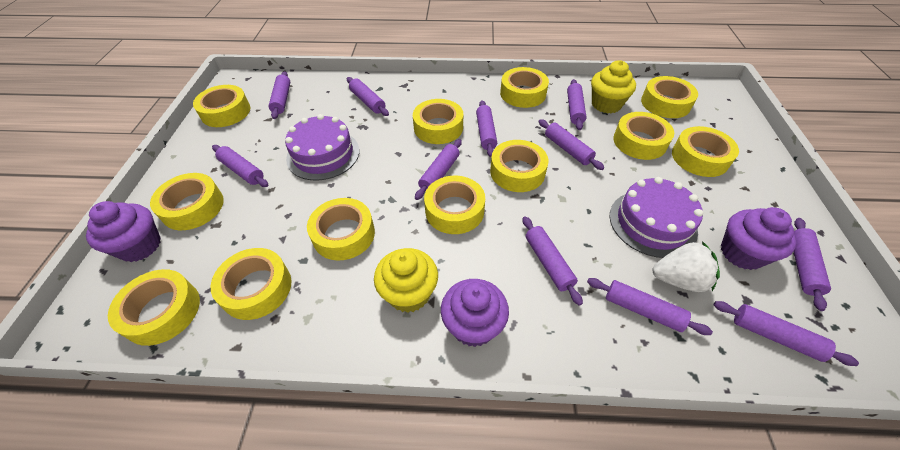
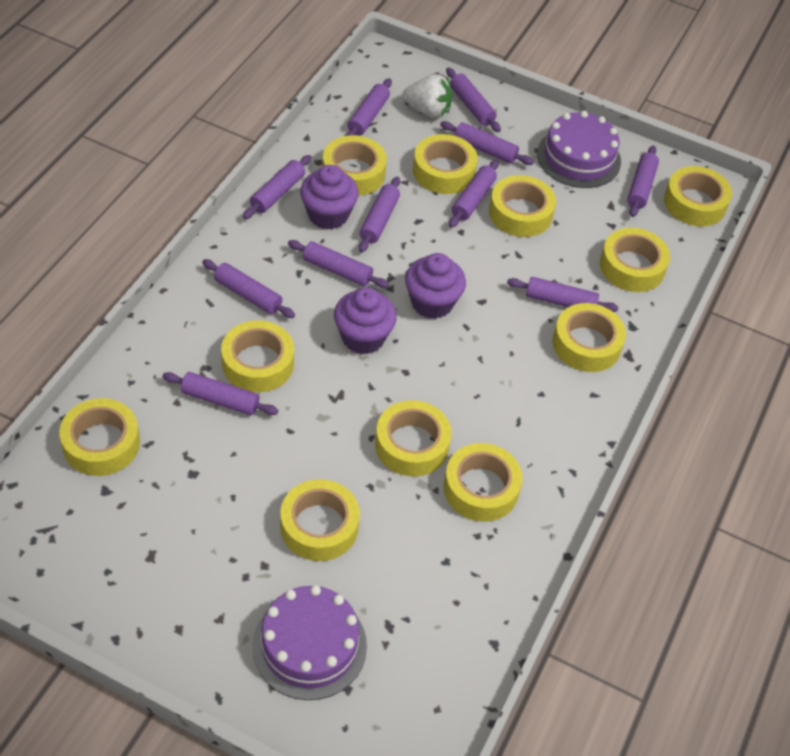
yellow cupcake: [374,248,438,313] [591,60,636,114] = 2 -> none = 0
yellow tape: [108,269,200,346] [150,173,224,230] [193,85,250,127] [210,248,292,320] [307,198,375,261] [413,99,463,144] [424,176,485,234] [490,140,548,192] [500,67,549,108] [613,112,674,160] [641,76,698,118] [672,126,739,177] = 12 -> [59,398,140,476] [221,320,294,392] [280,479,360,561] [322,135,387,196] [375,400,452,477] [413,134,478,194] [443,443,523,522] [489,175,556,237] [552,303,626,372] [600,228,670,292] [664,166,732,227] = 11

